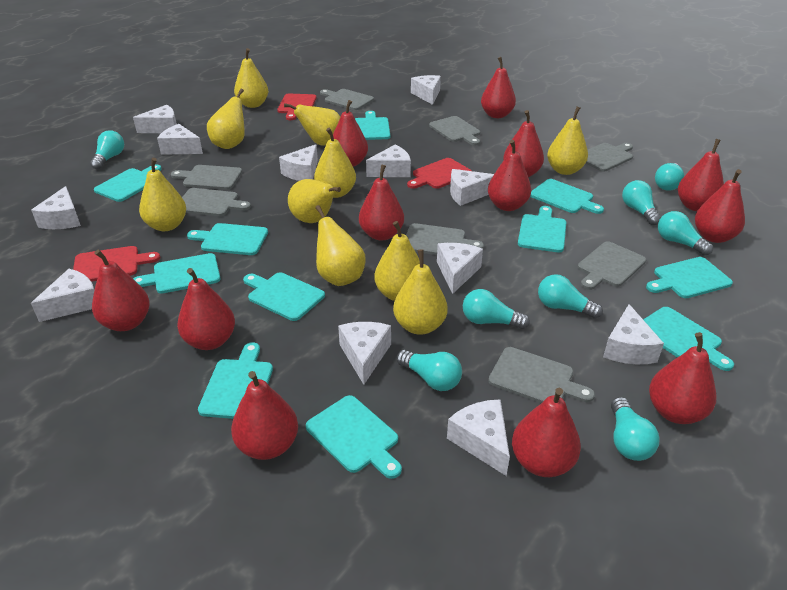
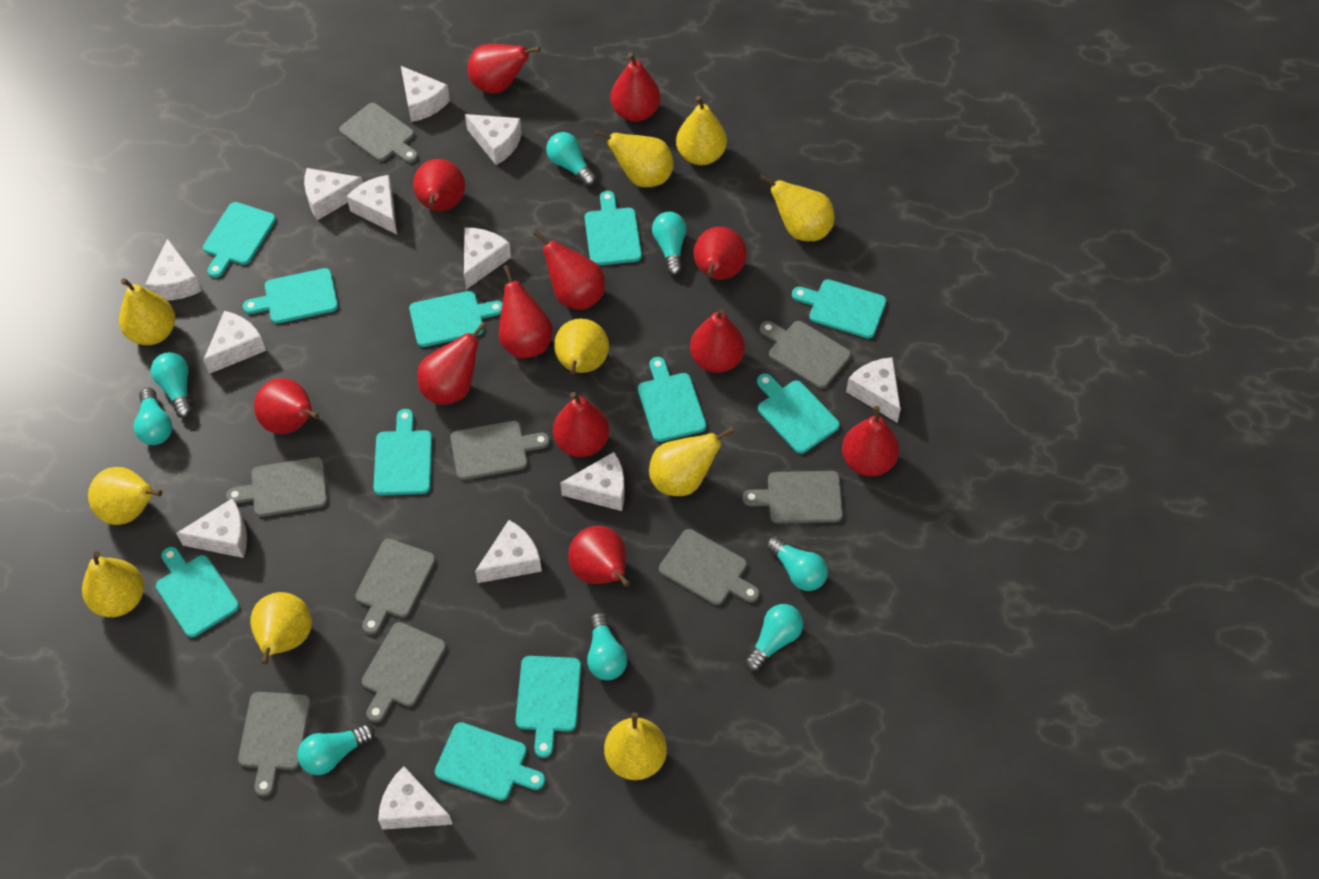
grey cutting board: [171,165,242,190] [182,188,251,216] [320,89,374,110] [406,223,484,255] [429,116,480,145] [488,347,595,403] [578,241,646,290] [585,143,633,172] = 8 -> [226,457,327,517] [238,692,311,796] [339,103,418,163] [355,539,435,635] [362,622,446,723] [451,421,550,480] [659,529,759,605] [742,471,843,523] [760,321,851,389] = 9
red cutting board: [73,246,160,282] [277,94,316,120] [407,158,472,189] = 3 -> none = 0

